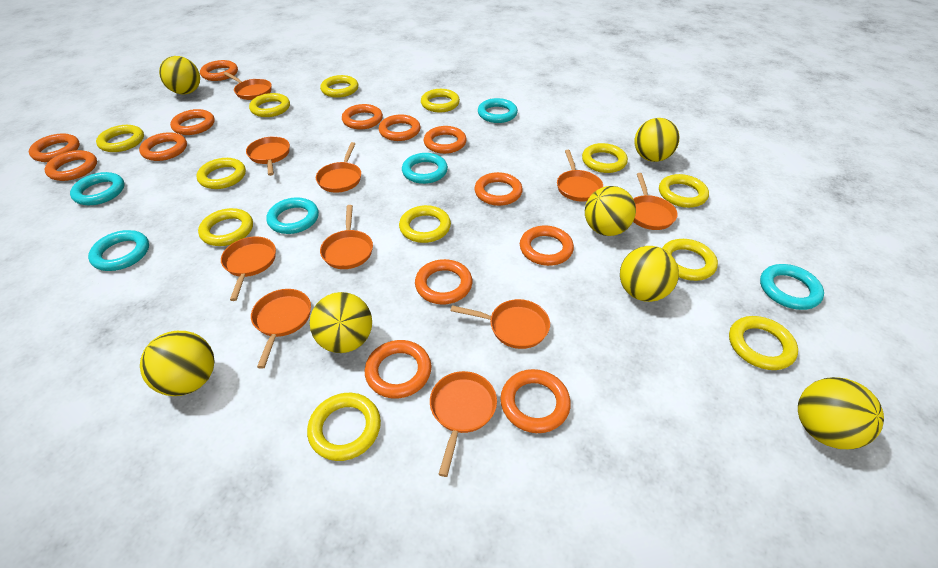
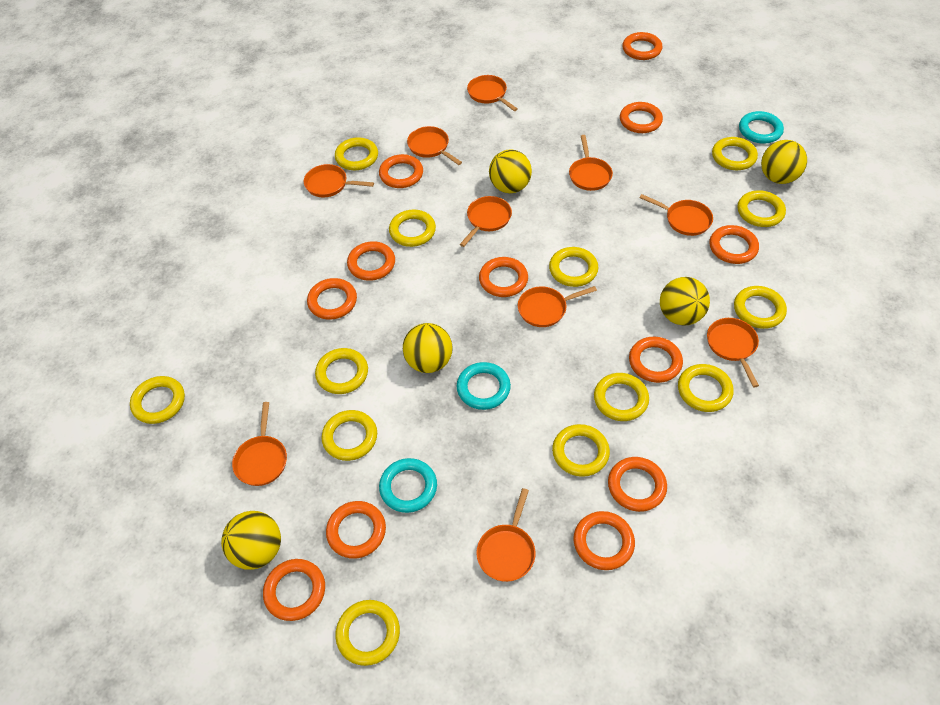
orange ring: [29,133,80,162] [45,150,97,181] [139,132,187,161] [170,109,215,135] [200,60,238,81] [342,104,383,130] [365,340,431,399] [379,115,420,141] [415,259,472,304] [424,126,467,154] [474,172,523,206] [500,369,571,433] [520,225,574,266] = 13 -> [263,559,325,621] [307,278,357,320] [326,501,386,559] [347,241,395,281] [379,154,423,188] [479,257,528,297] [573,511,635,570] [608,457,667,512] [620,102,663,133] [622,32,663,60] [629,337,683,383] [710,225,759,264] = 12
turquoise ring: [70,172,124,205] [88,230,149,271] [266,197,319,234] [402,153,448,184] [478,98,518,123] [760,264,824,310] = 6 -> [379,458,437,513] [457,362,511,410] [739,111,784,144] = 3
yellow ball: [140,331,214,396] [159,56,200,94] [310,292,372,353] [585,186,636,236] [620,246,679,302] [635,118,679,162] [798,377,884,449] = 7 -> [221,511,281,570] [403,323,453,373] [489,149,532,193] [660,277,710,326] [761,140,807,184] = 5
yellow ring: [96,125,144,152] [196,158,246,189] [198,208,253,246] [249,93,290,117] [307,393,381,461] [320,75,358,98] [399,205,451,243] [421,89,460,112] [582,143,628,173] [659,174,709,208] [662,239,718,281] [729,316,798,370] = 12 -> [130,376,185,424] [315,348,368,394] [322,410,377,461] [335,137,378,170] [335,600,400,666] [389,210,436,247] [549,247,598,287] [552,424,610,477] [594,373,649,421] [678,364,734,412] [712,137,758,170] [734,286,787,329] [738,190,786,227] = 13

